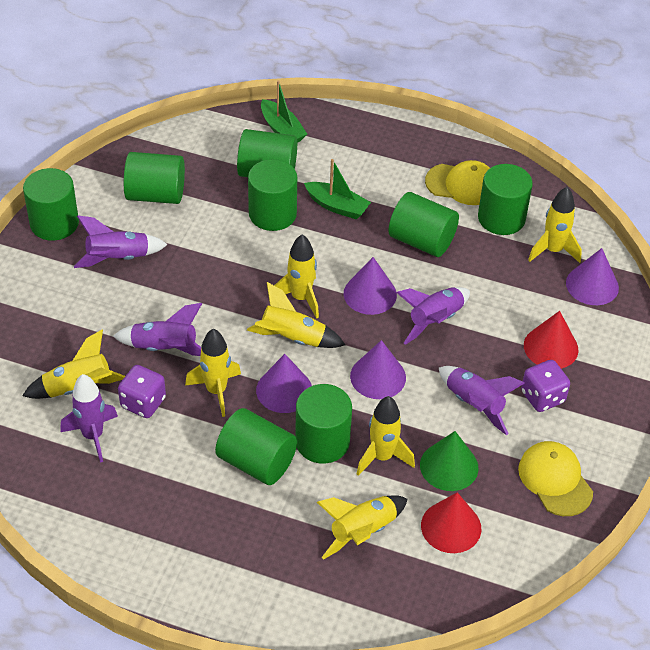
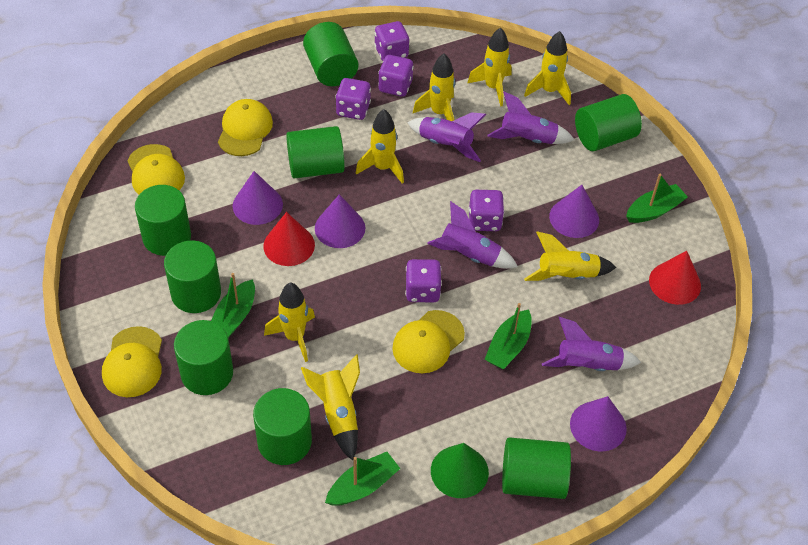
green boat: [261,80,307,143] [304,159,371,219] = 2 -> [211,273,255,338] [325,452,400,506] [485,303,532,369] [626,174,688,223] = 4
purple dice: [118,365,166,418] [521,360,570,412] = 2 -> [335,78,371,120] [374,21,409,61] [378,55,414,97] [405,259,442,302] [468,190,504,231] = 5
purple rocket: [60,374,118,463] [74,215,168,268] [113,303,202,356] [397,287,470,345] [439,366,525,435] = 5 -> [407,112,486,162] [427,201,518,269] [488,92,575,144] [542,317,641,371] = 4
yellow cap: [425,160,490,205] [518,441,593,516] = 2 -> [102,326,162,397] [127,144,185,194] [218,99,273,156] [392,310,465,373] = 4

